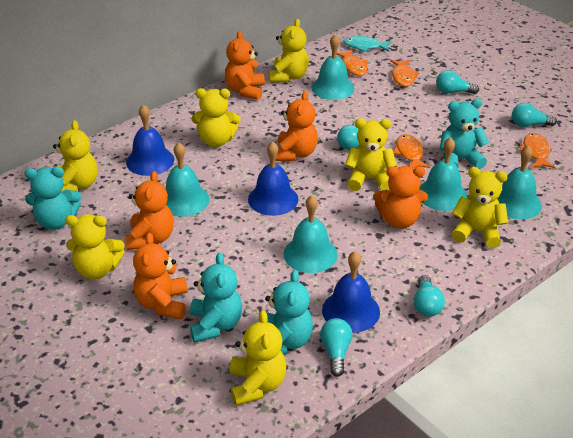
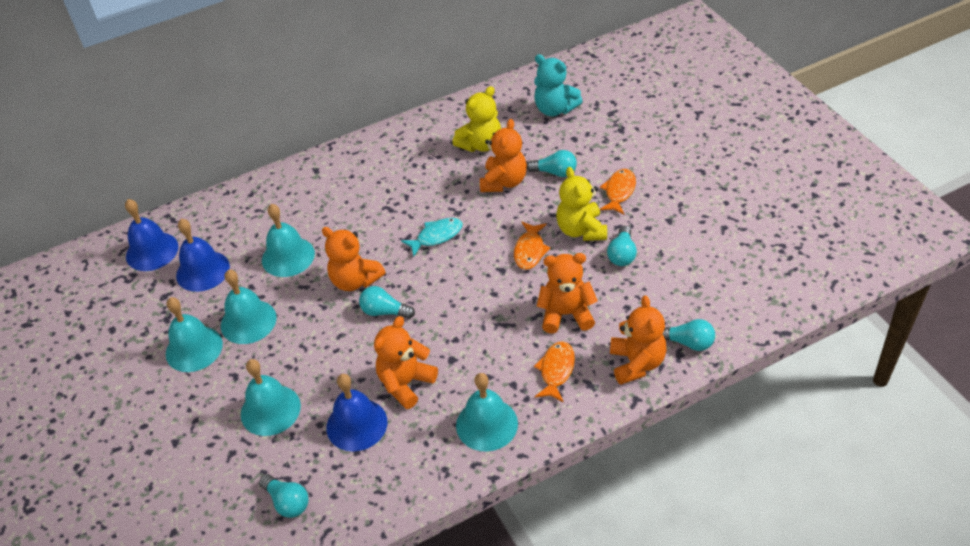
orange fish: [336,49,368,76] [390,60,419,87] [393,134,430,168] [519,133,555,168] = 4 -> [514,222,551,270] [534,341,575,402] [600,169,636,215] = 3
turquoise teddy bear: [24,167,81,230] [190,253,242,343] [265,270,313,355] [440,98,489,169] = 4 -> [534,54,583,116] = 1
yellow teddy bear: [53,120,97,192] [65,214,125,280] [192,88,240,147] [230,310,286,406] [270,19,309,82] [345,118,397,191] [452,167,508,248] = 7 -> [452,86,501,152] [556,167,607,241] = 2

